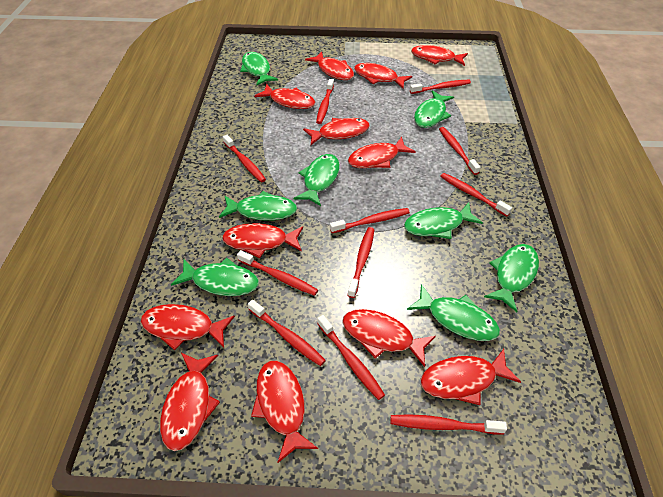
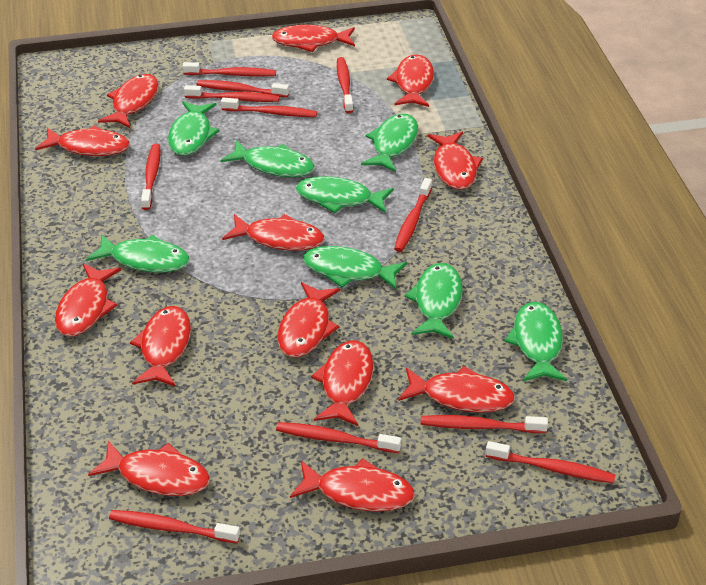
red fish: [141,304,235,350] [160,353,220,451] [222,223,303,258] [251,361,318,463] [255,84,315,109] [303,118,370,145] [305,51,354,80] [342,309,436,367] [348,137,416,168] [354,63,412,88] [411,45,468,66] [420,349,521,405] = 12 -> [35,125,130,156] [55,263,121,336] [88,441,210,496] [98,74,159,128] [130,306,191,387] [222,214,324,251] [271,25,355,52] [278,282,340,357] [290,458,415,512] [311,340,374,426] [387,55,434,107] [398,366,515,413] [428,132,483,190] = 13

